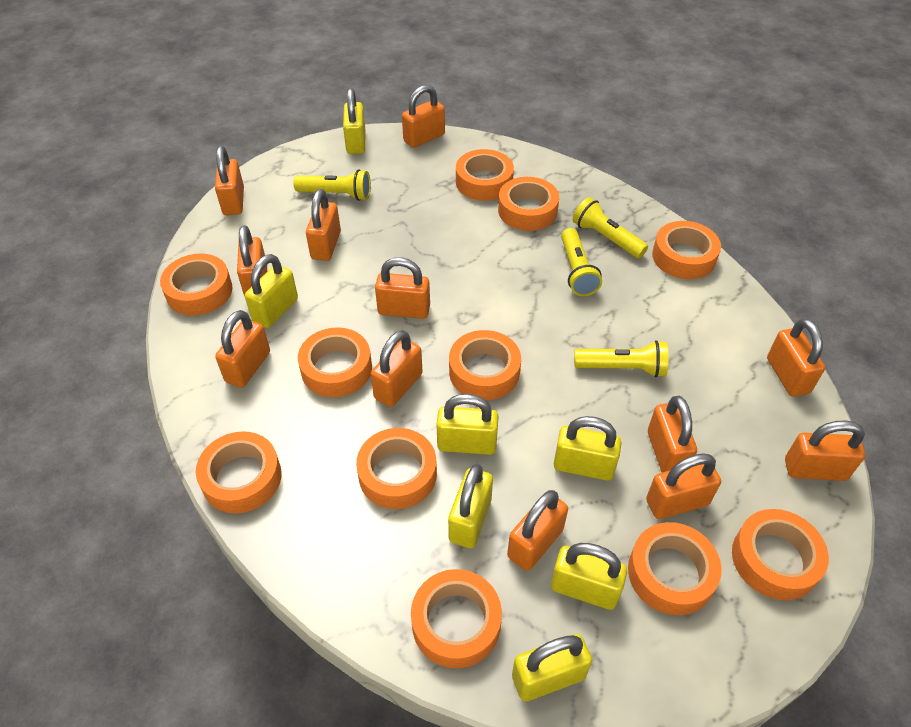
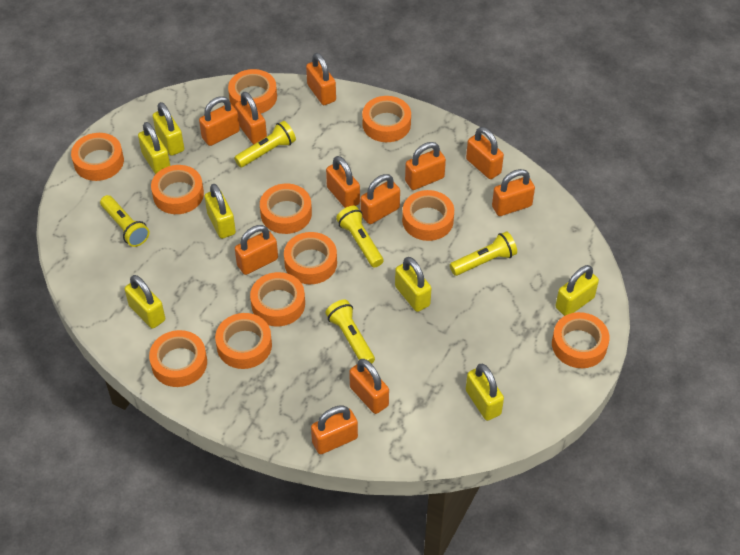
orange padlock: [215,146,244,215] [215,310,270,388] [237,225,267,297] [306,189,341,261] [371,330,423,407] [375,257,430,319] [402,85,445,148] [507,490,568,571] [646,453,721,519] [648,396,697,473] [767,318,825,397] [785,420,865,481] = 12 -> [199,96,240,146] [235,92,267,144] [235,225,278,275] [306,53,336,105] [311,405,358,454] [326,156,360,208] [349,359,389,414] [360,174,400,224] [405,142,446,190] [466,127,504,179] [492,169,535,216] = 11
yellow flashlight: [293,170,371,201] [561,228,602,296] [573,197,648,258] [574,340,668,377] = 4 -> [100,195,150,247] [234,121,296,167] [325,299,375,364] [336,206,383,267] [450,231,517,276] = 5

